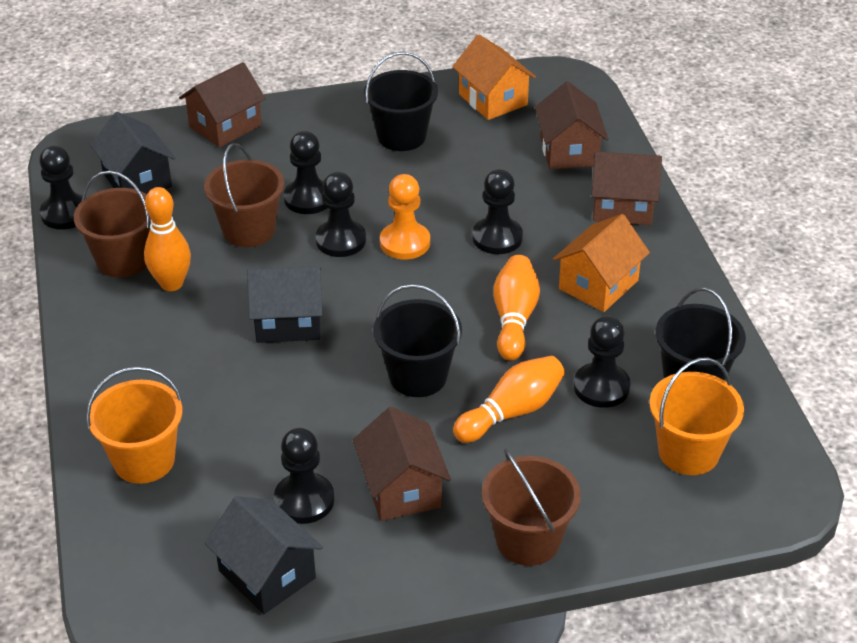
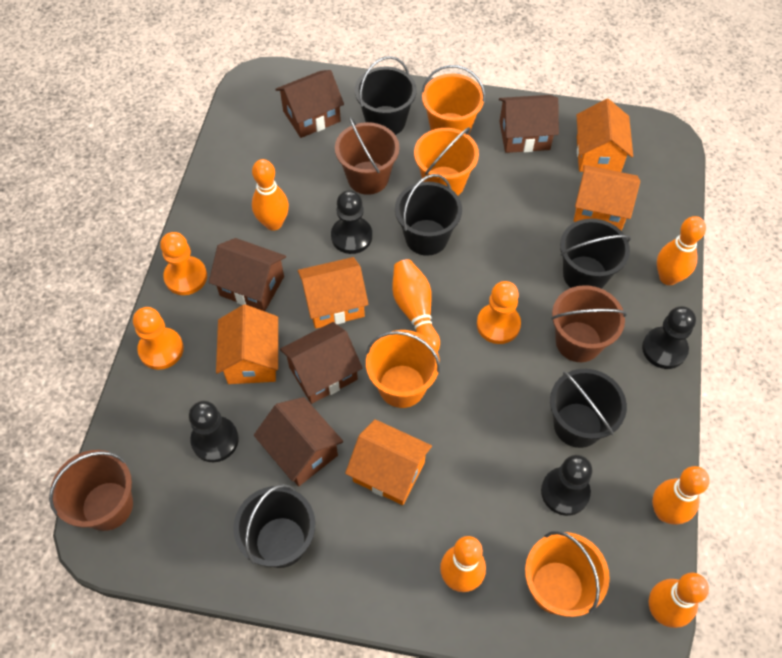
black bucket: [364,52,438,151] [373,284,462,397] [656,288,746,381] = 3 -> [233,484,315,568] [355,56,417,135] [395,174,462,256] [550,369,627,448] [560,219,631,289] = 5
black house: [90,112,175,194] [205,496,323,614] [247,266,322,343] = 3 -> none = 0
black pawn: [39,146,83,230] [274,428,334,524] [284,131,327,214] [315,172,366,257] [472,169,523,254] [574,316,630,408] = 6 -> [189,401,239,462] [331,190,372,254] [541,455,592,516] [642,306,696,369] = 4
brown house: [179,62,266,148] [353,407,451,521] [535,81,608,169] [592,152,662,225] = 4 -> [209,238,286,311] [254,397,343,486] [275,70,344,138] [280,322,362,404] [499,95,559,153] = 5
orange bowling pin: [144,187,191,291] [453,356,565,443] [493,255,540,360] = 3 -> [252,159,289,231] [392,259,440,351] [440,536,486,592] [649,573,709,628] [652,466,710,525] [657,216,706,285] = 6
orange bucket: [86,366,183,484] [649,357,744,475] = 2 -> [366,330,440,408] [414,127,479,195] [421,65,485,135] [525,531,610,617] = 4
orange house: [452,34,536,120] [553,214,650,312] = 2 -> [216,304,278,384] [298,257,369,329] [345,419,432,505] [574,165,640,231] [576,99,633,172] = 5
orange pawn: [380,174,430,259] = 1 -> [133,307,184,370] [160,232,207,295] [477,281,521,344] = 3

